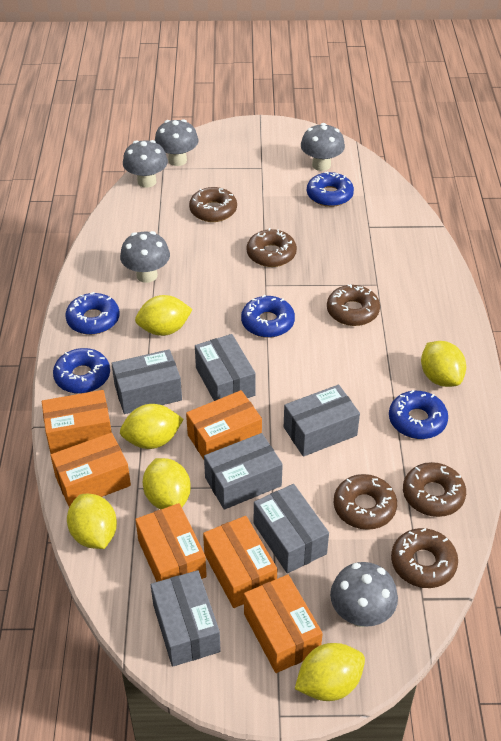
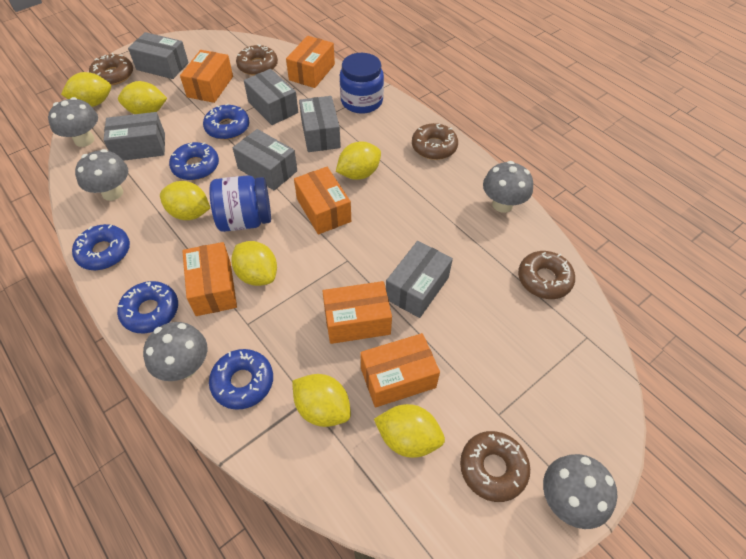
blue jar: none = 0 -> [210,175,271,232] [340,53,384,114] = 2
brown donut: [189,187,237,222] [247,228,297,267] [327,284,380,326] [334,474,397,530] [391,528,458,588] [403,462,466,517] = 6 -> [89,53,133,85] [236,44,278,76] [412,123,458,160] [460,431,530,502] [518,251,575,299] = 5
yellow lemon: [67,494,117,549] [120,404,184,449] [135,295,193,336] [143,458,191,509] [295,643,365,701] [421,341,466,387] = 6 -> [61,72,111,107] [118,81,167,114] [160,181,210,220] [231,241,277,286] [292,374,351,427] [336,141,381,180] [374,404,445,458] = 7

